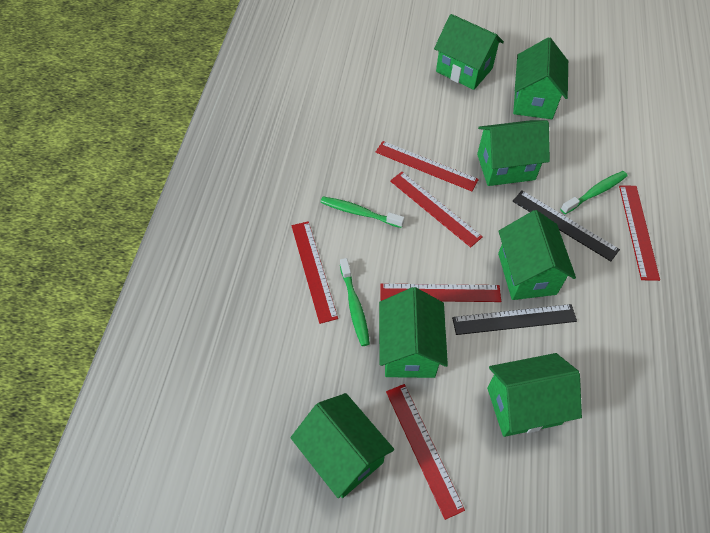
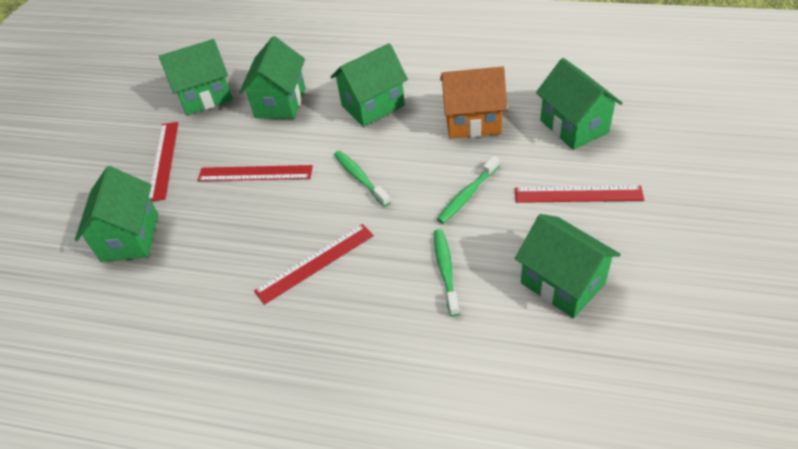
black ruler: [452,304,577,335] [512,191,620,261] = 2 -> none = 0
green house: [291,393,394,498] [379,287,448,378] [434,14,504,90] [477,120,550,186] [487,353,582,437] [498,210,576,300] [513,37,568,119] = 7 -> [75,166,158,262] [159,39,233,115] [239,36,305,119] [331,43,408,127] [515,214,621,318] [536,58,623,150] = 6
orange house: none = 0 -> [440,67,507,139] = 1
red ruler: [291,221,338,324] [376,141,479,191] [380,284,501,302] [386,384,465,520] [390,172,483,247] [619,185,660,281] = 6 -> [149,122,179,201] [197,165,313,181] [254,224,374,305] [515,185,644,203] = 4

